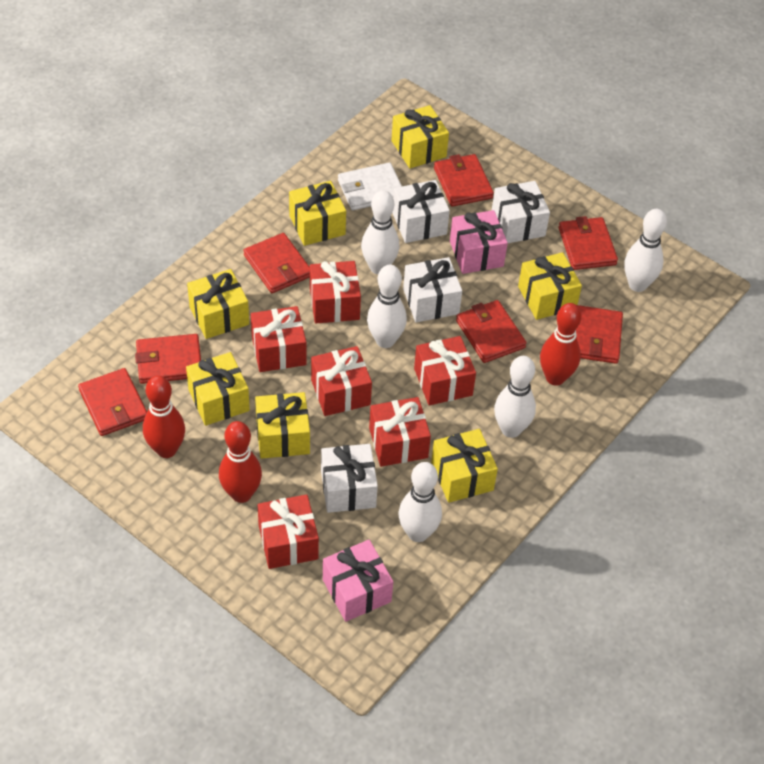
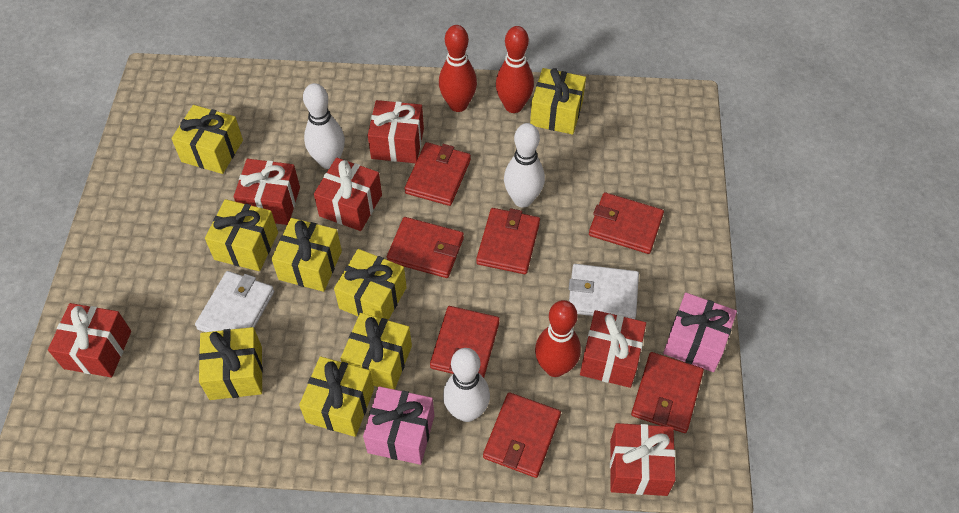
white bowling pin: [361,190,399,274] [367,265,407,348] [399,462,442,542] [494,356,536,438] [624,209,667,292] = 5 -> [303,83,345,169] [443,348,490,422] [504,123,545,208] = 3
white gift: [321,444,378,513] [392,180,450,243] [403,257,462,322] [492,181,550,243] = 4 -> none = 0
white wallet: [338,162,402,211] = 1 -> [195,271,274,332] [569,264,639,319] = 2
yellow gift: [186,352,250,426] [187,269,249,339] [255,392,310,459] [289,181,346,246] [391,105,449,168] [431,429,498,503] [518,252,582,320] = 7 -> [171,105,243,174] [199,327,263,400] [205,199,278,271] [271,218,342,292] [299,356,374,437] [334,249,407,320] [340,313,412,390] [530,68,586,135] = 8

